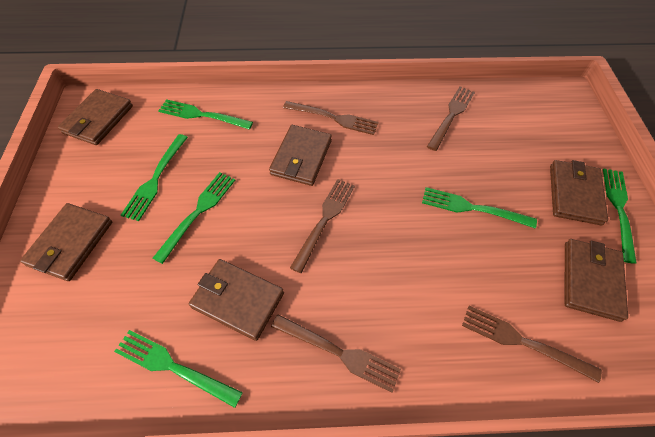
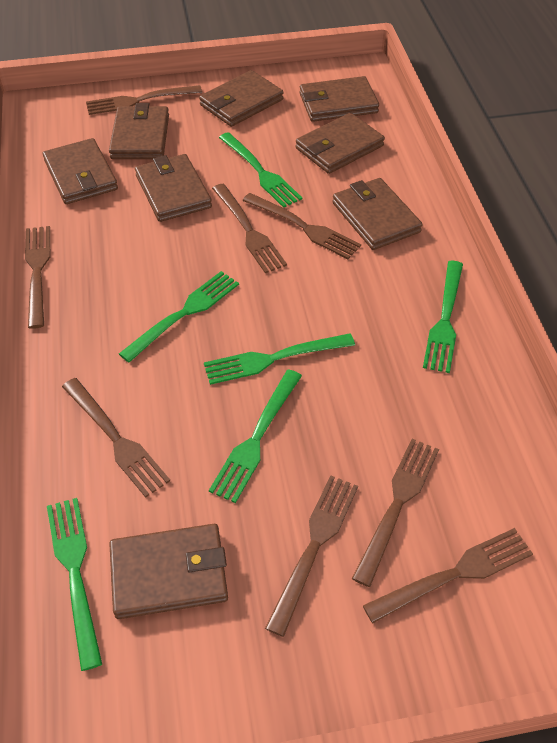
brown fork: [271,315,401,393] [283,101,378,135] [290,179,355,273] [427,86,475,151] [462,306,602,383] = 5 -> [25,226,50,329] [62,378,170,498] [86,85,202,115] [212,184,287,273] [242,193,361,259] [265,475,358,637] [352,439,439,587] [363,528,533,623] = 8
brown wallet: [20,203,112,281] [58,89,133,145] [189,259,284,341] [269,125,332,186] [550,160,608,225] [565,239,628,322] = 6 -> [43,138,118,204] [109,103,169,159] [109,524,228,619] [135,154,212,222] [199,70,284,127] [296,113,385,174] [299,76,379,122] [332,178,422,250] = 8

